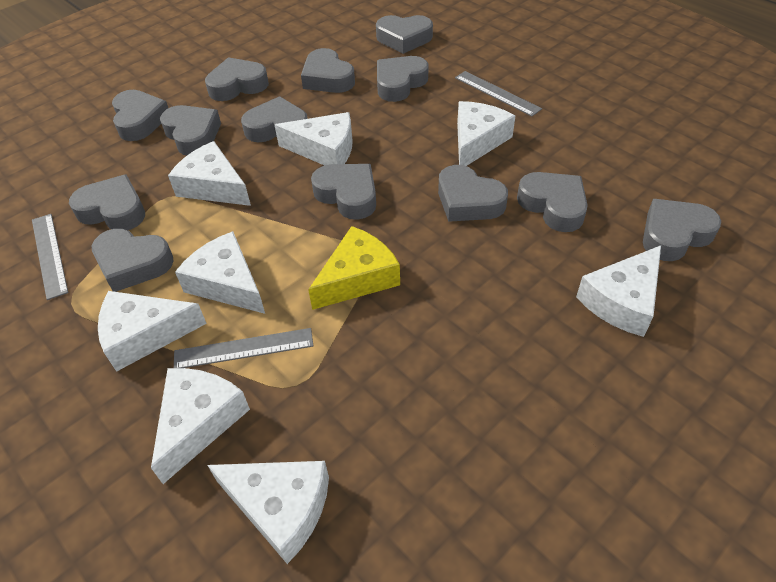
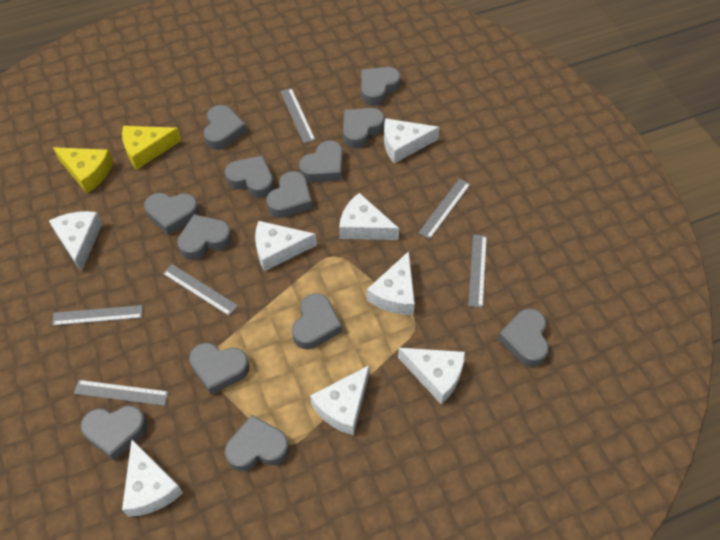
grey ruler: [32,214,68,300] [174,328,313,368] [455,71,542,116] = 3 -> [52,305,143,326] [74,380,169,406] [163,264,238,316] [280,88,315,143] [418,178,471,239] [468,235,487,308] = 6
yellow cheese: [308,226,400,310] = 1 -> [53,147,113,193] [122,126,181,169] = 2

